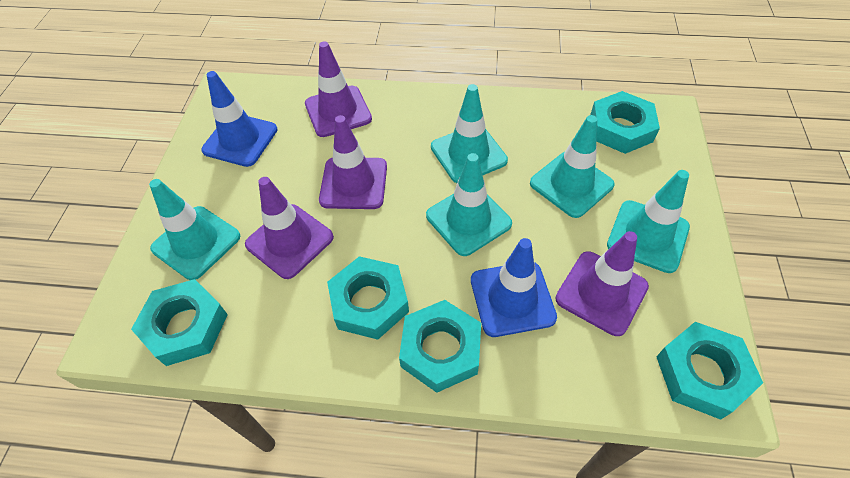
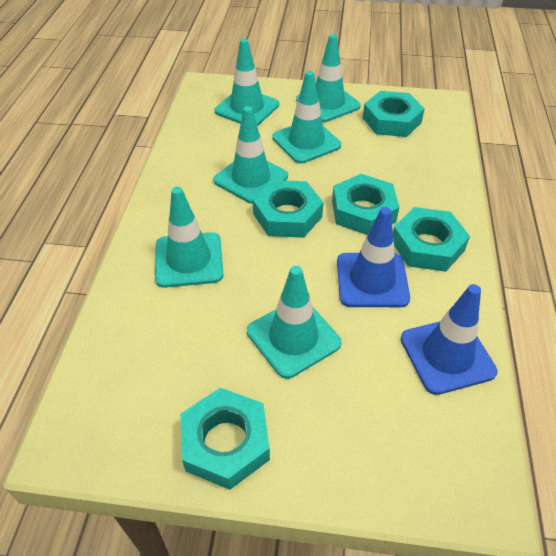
purple traffic cone: [245,177,334,279] [305,41,372,137] [319,115,387,209] [555,231,649,336] = 4 -> none = 0
turquoise traffic cone: [149,179,240,280] [426,153,512,256] [431,84,508,183] [530,115,615,218] [607,170,690,273] = 5 -> [155,187,223,288] [213,106,288,204] [215,39,279,126] [247,266,342,379] [272,71,341,164] [296,34,361,122] = 6

